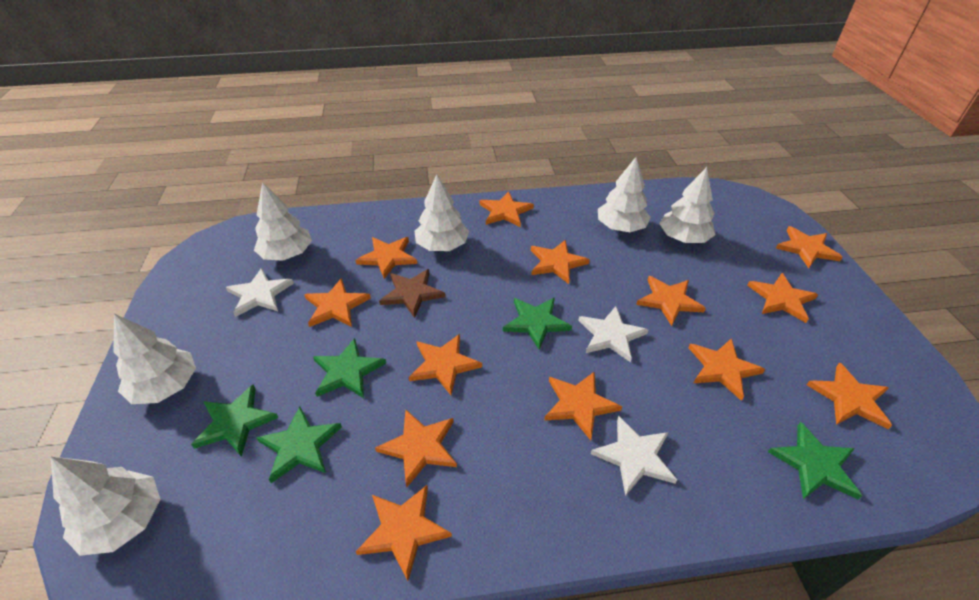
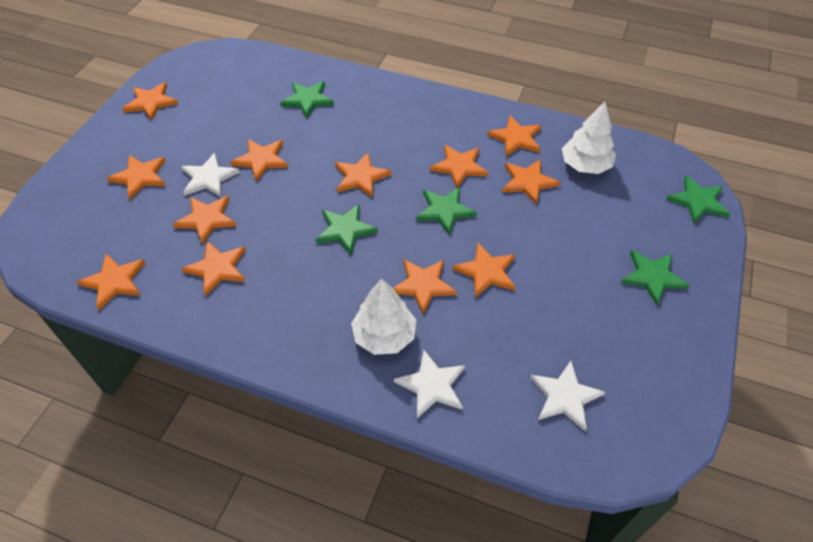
brown star: [379,269,445,318] = 1 -> none = 0
orange star: [304,278,371,327] [355,237,417,279] [356,485,452,581] [375,410,457,487] [409,334,482,395] [480,191,534,227] [531,240,590,284] [544,371,622,440] [636,276,706,326] [689,338,765,401] [747,273,818,323] [776,226,843,268] [807,362,892,429] = 13 -> [77,254,145,310] [107,155,166,199] [122,82,178,121] [173,196,237,245] [182,241,246,297] [231,139,289,182] [335,153,392,198] [393,259,457,314] [430,145,488,188] [453,243,515,298] [487,115,541,156] [502,160,560,204] = 12
white tree: [51,457,160,556] [113,314,196,404] [254,182,312,261] [415,174,469,251] [598,157,651,232] [660,167,716,243] = 6 -> [351,278,416,355] [562,101,616,174] = 2

